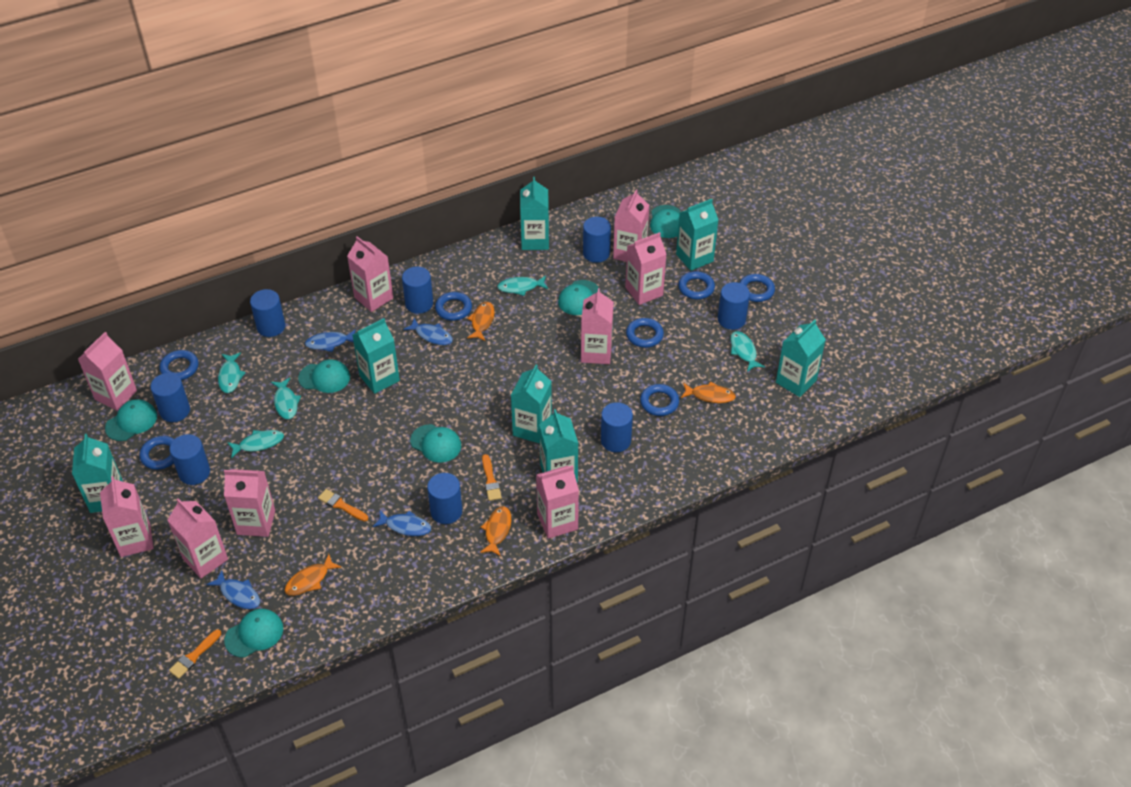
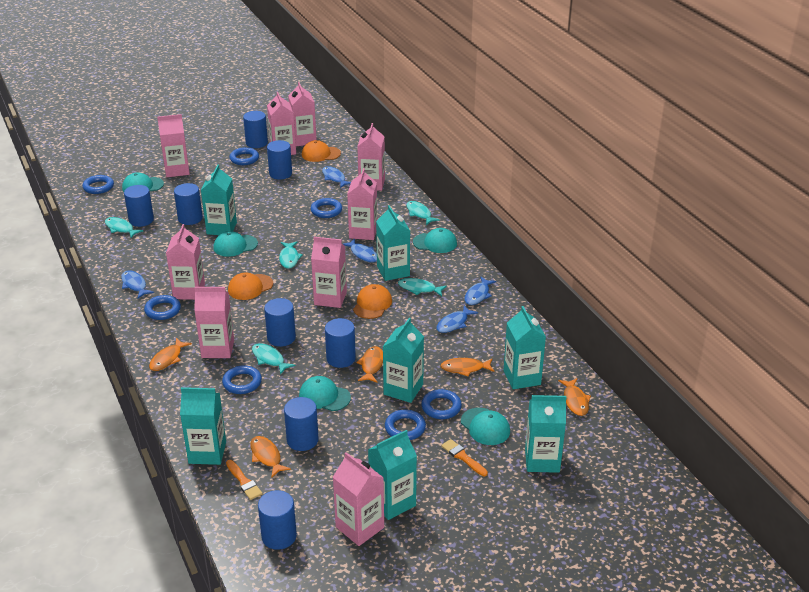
blue fish: [206,570,260,609] [305,329,356,352] [373,510,431,536] [403,318,453,345] = 4 -> [121,270,154,298] [322,166,351,188] [343,238,377,263] [436,305,478,333] [464,276,496,305] = 5
orange brush: [169,629,221,679] [318,489,368,522] [482,454,502,501] = 3 -> [226,460,263,500] [441,439,488,476] = 2
orange cap: none = 0 -> [228,273,273,300] [302,140,341,162] [353,284,392,319] = 3
orange fish: [284,554,342,596] [467,302,495,341] [480,506,511,556] [681,382,736,403] = 4 -> [149,338,192,371] [250,436,291,478] [356,346,383,383] [441,358,495,376] [558,378,591,416] = 5
turquoise cap: [105,400,157,441] [224,609,283,657] [298,359,350,393] [410,424,461,463] [558,280,599,315] [650,205,681,238] = 6 -> [122,172,164,192] [213,231,258,257] [299,376,351,411] [413,228,457,253] [461,408,510,445] = 5

